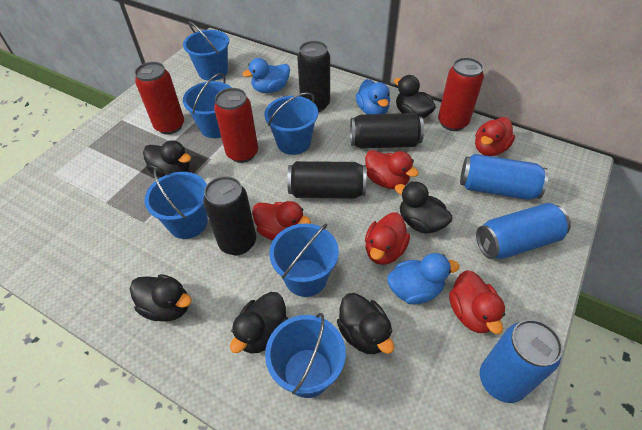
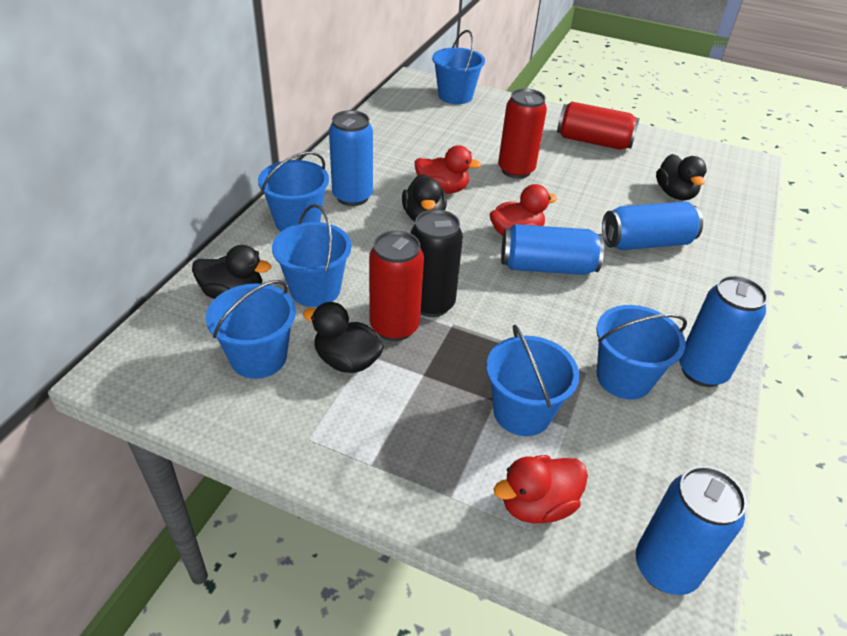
black can: [203,176,256,255] [287,161,366,199] [297,41,330,112] [350,113,424,148] = 4 -> [410,209,463,317] = 1
black duck: [130,274,192,322] [143,140,191,177] [230,292,288,354] [337,293,394,354] [394,75,436,118] [395,181,453,234] = 6 -> [192,245,271,299] [303,302,384,373] [402,174,447,222] [656,154,707,200] = 4
blue can: [460,154,549,200] [476,203,571,259] [480,319,563,403] = 3 -> [329,110,373,206] [501,224,604,275] [602,201,703,250] [636,466,747,595] [679,275,768,387] = 5
blue duck: [243,58,290,93] [356,79,390,114] [387,253,460,304] = 3 -> none = 0
red duck: [252,201,311,240] [365,150,419,189] [365,212,410,265] [449,270,505,334] [475,117,515,156] = 5 -> [415,145,481,194] [490,184,557,236] [494,455,588,524] = 3

